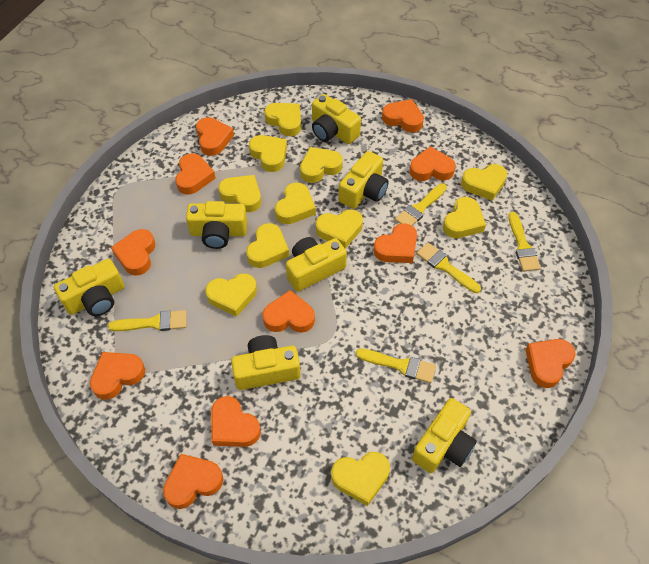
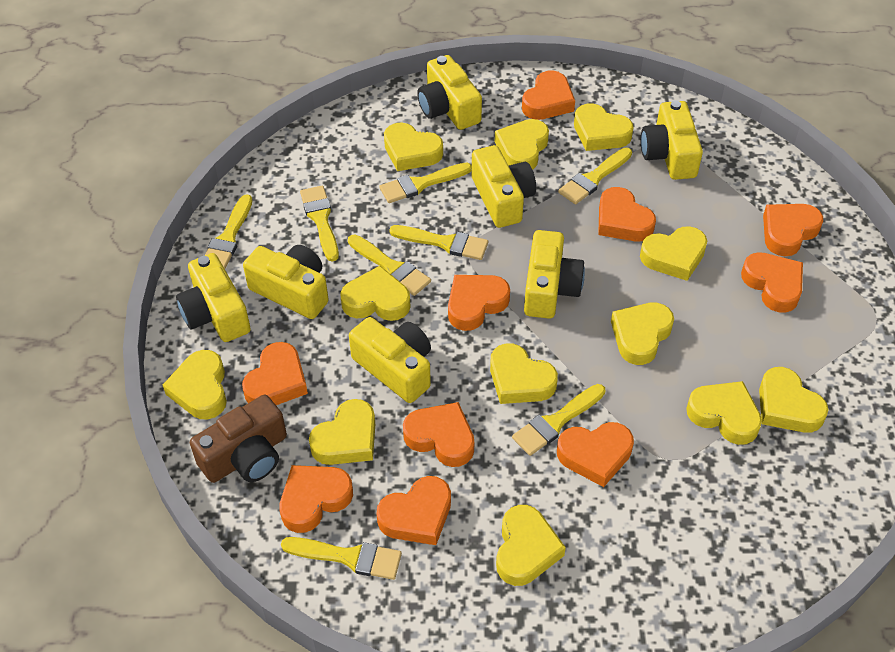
brown camera: none = 0 -> [190,395,287,483] = 1
orange heart: [90,352,145,400] [111,229,155,276] [163,454,223,509] [175,153,216,195] [196,117,234,156] [211,396,261,447] [262,290,315,333] [373,223,417,263] [382,99,424,133] [409,146,456,181] [525,339,576,388] = 11 -> [242,342,308,405] [279,465,353,533] [376,476,451,545] [403,402,474,467] [448,275,510,331] [522,70,575,120] [557,422,634,487] [598,187,656,242] [741,252,803,313] [763,204,823,256] = 10
yellow brush: [108,310,187,331] [356,348,436,383] [395,183,447,226] [416,242,481,293] [508,212,541,271] = 5 -> [205,194,252,269] [281,537,402,580] [300,186,339,262] [348,235,431,296] [379,162,472,203] [389,225,488,260] [512,384,605,456] [558,148,632,204] = 8
yellow heart: [205,274,257,317] [218,175,261,212] [246,223,289,268] [249,135,287,172] [264,103,301,136] [275,182,316,224] [300,147,343,183] [316,209,363,249] [331,452,390,506] [443,197,486,238] [461,164,507,201] = 11 -> [163,350,227,419] [309,399,375,465] [340,266,411,321] [384,123,443,171] [490,343,558,404] [495,119,549,170] [496,505,566,586] [574,103,633,151] [611,303,674,365] [640,226,707,281] [686,381,762,445] [759,367,829,433] = 12

